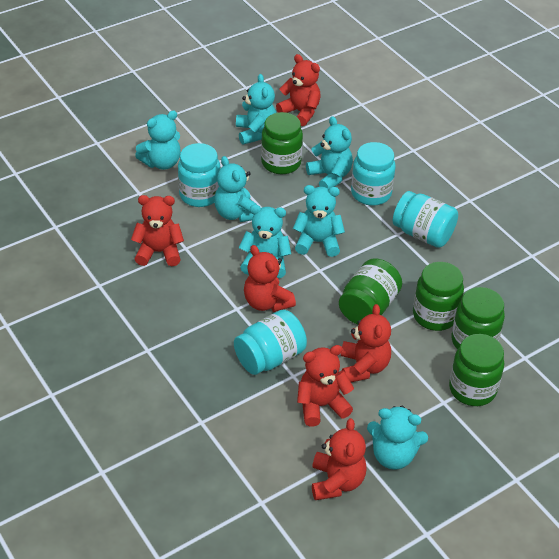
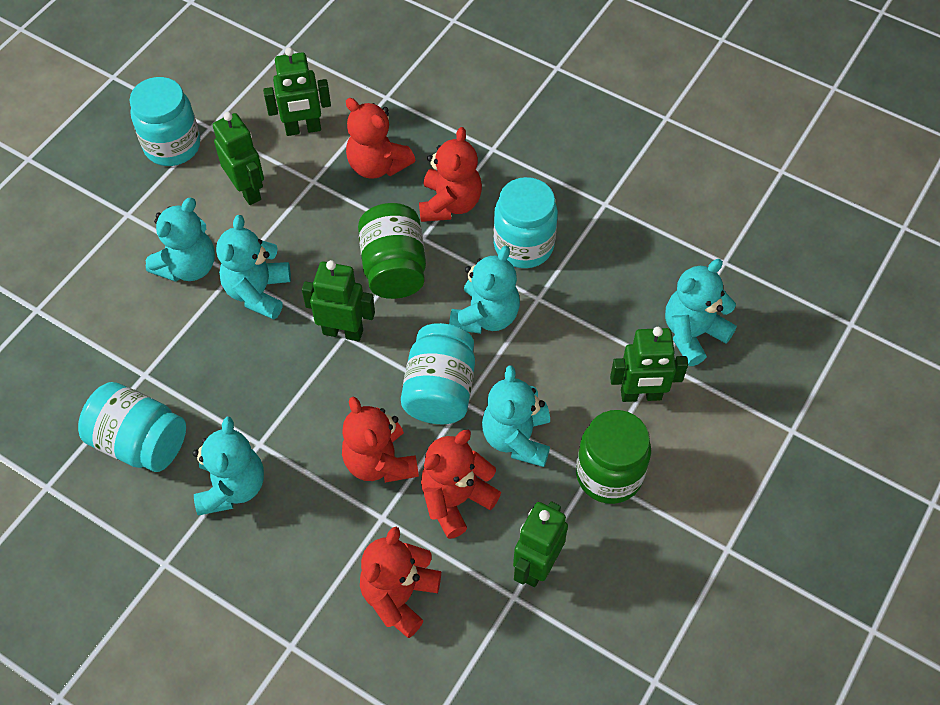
green jar: [261,112,303,174] [339,258,402,325] [413,262,464,331] [449,334,504,406] [452,287,505,350] = 5 -> [358,203,426,299] [576,410,651,504] = 2
green robot: none = 0 -> [213,112,264,205] [263,47,331,136] [302,260,375,341] [513,501,568,587] [610,327,688,402] = 5
red teddy bear: [131,195,184,266] [244,245,296,312] [276,54,321,126] [297,345,354,427] [312,418,367,500] [341,304,391,382] = 6 -> [342,397,419,483] [346,98,415,179] [360,526,441,638] [419,127,482,222] [421,430,501,539] = 5
turquoise teddy bear: [135,111,181,170] [214,156,257,222] [236,74,276,145] [239,205,291,278] [293,185,345,257] [306,116,353,189] [367,406,428,470] = 7 -> [146,198,215,282] [192,417,264,515] [216,215,291,319] [449,246,520,334] [482,365,550,467] [665,259,737,366] = 6

